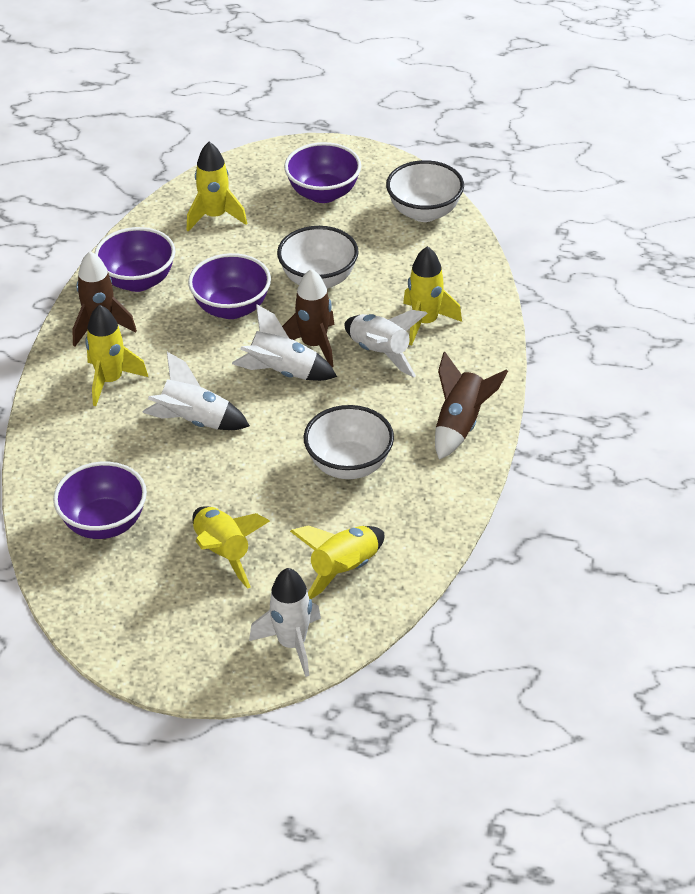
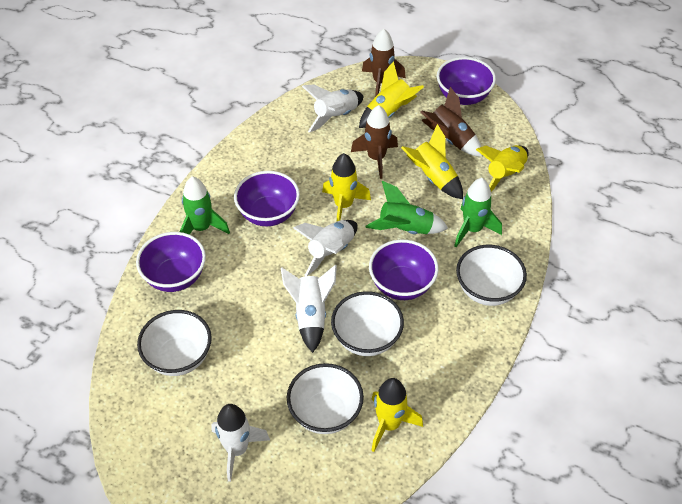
green rocket: none = 0 -> [180,176,230,235] [365,181,448,234] [454,178,502,247] = 3
white bowl: [277,226,359,289] [304,405,394,479] [386,160,464,222] = 3 -> [137,310,212,376] [287,363,364,434] [331,291,404,356] [456,245,527,306] = 4

